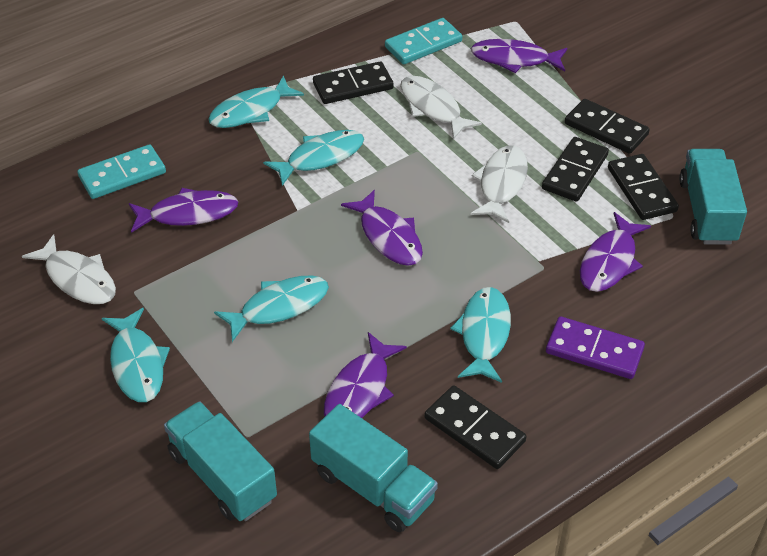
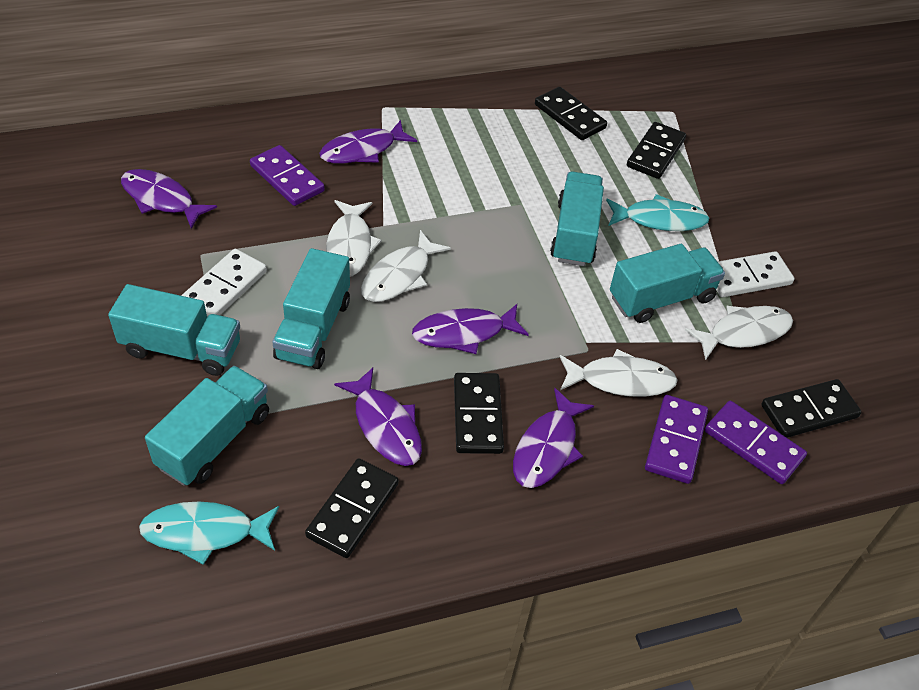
purple domino: [546,316,645,379] = 1 -> [250,145,325,206] [645,395,708,484] [705,401,807,484] = 3
turquoise domino: [77,144,166,199] [385,18,462,64] = 2 -> none = 0
turquoise fish: [102,308,170,402] [208,75,304,128] [214,275,329,342] [263,130,364,186] [450,287,511,383] = 5 -> [139,501,279,565] [606,194,709,231] = 2
turquoise truck: [164,401,277,521] [309,404,438,532] [679,149,747,244] = 3 -> [108,284,240,376] [145,366,269,486] [272,248,350,369] [550,171,604,266] [610,244,725,323] = 5
white domino: none = 0 -> [181,249,267,317] [716,251,795,297] = 2
white fish: [22,234,116,304] [400,76,482,139] [470,146,528,223] = 3 -> [326,200,381,277] [361,230,451,302] [560,349,678,397] [685,306,793,361] = 4

